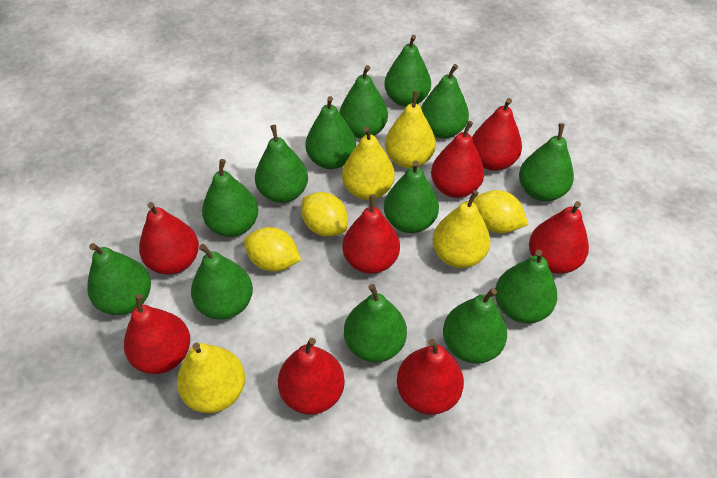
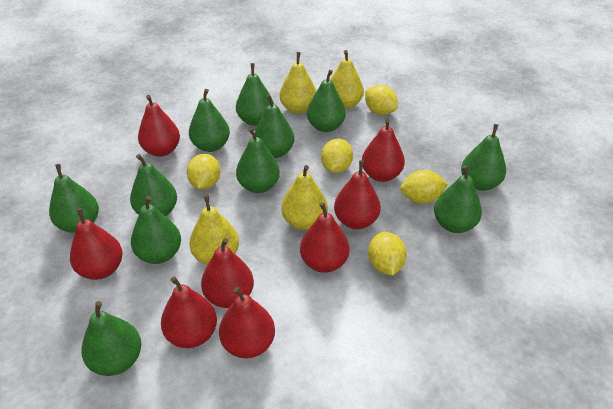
green pear: [87,243,151,315] [191,244,253,320] [202,159,258,237] [255,125,308,203] [305,96,356,169] [339,65,388,138] [344,284,407,362] [384,35,431,107] [384,161,439,233] [421,64,469,139] [443,288,507,364] [495,250,557,323] [519,123,574,201] = 13 -> [49,164,99,233] [81,301,141,376] [130,154,177,216] [131,196,181,264] [189,89,230,152] [236,63,274,126] [236,128,280,193] [255,94,294,158] [307,70,346,132] [434,165,482,233] [461,124,506,191] = 11
yellow lemon: [244,227,301,272] [302,192,348,236] [473,190,529,233] = 3 -> [187,154,220,190] [321,139,353,173] [365,85,398,115] [368,232,407,276] [400,170,448,204] = 5

